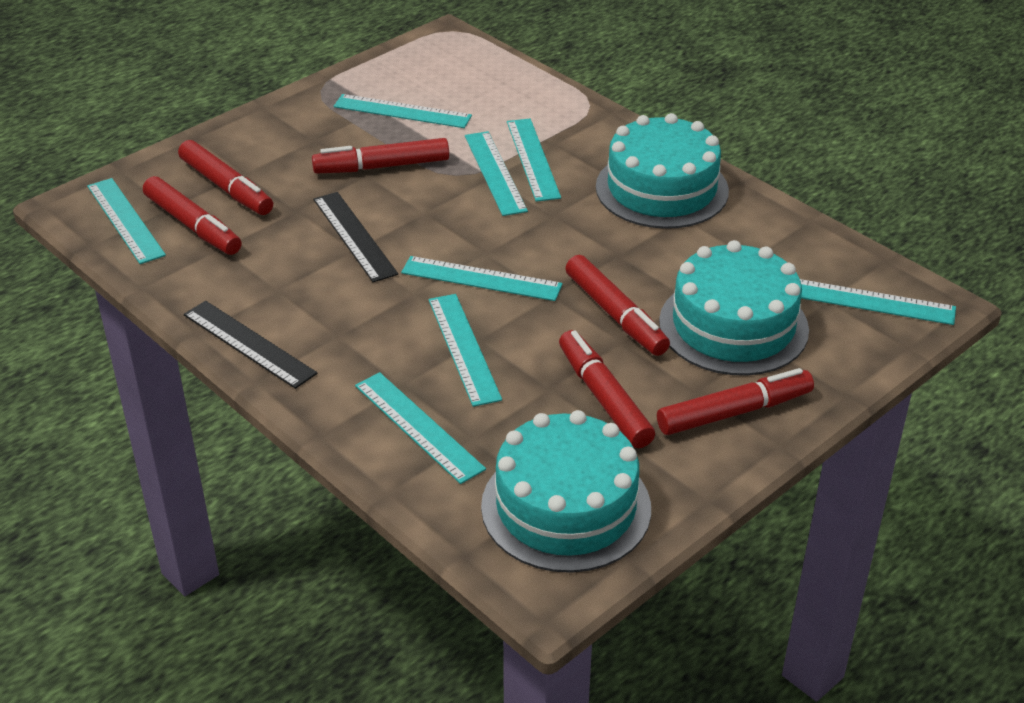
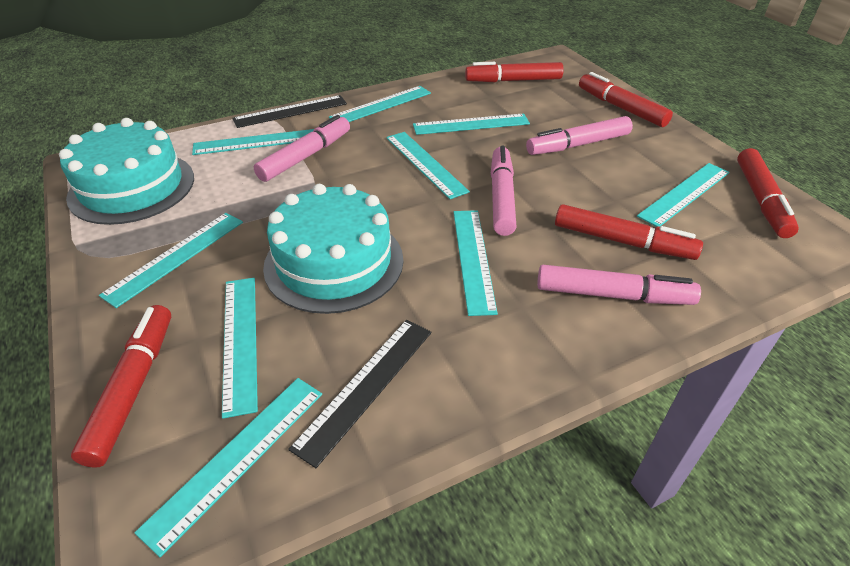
pink marker: none = 0 -> [254,115,350,182] [491,146,517,236] [526,116,633,155] [537,265,701,305] = 4
red marker: [143,176,242,255] [178,140,273,215] [312,138,449,174] [559,330,655,448] [565,255,670,356] [657,368,814,435] = 6 -> [71,305,171,468] [465,62,564,82] [555,204,703,260] [579,72,673,127] [737,148,799,238] = 5
turquoise cake: [481,410,651,573] [596,113,729,229] [659,240,809,376] = 3 -> [59,118,194,225] [263,184,403,314] = 2
turquoise ruler: [87,178,166,264] [334,94,472,128] [355,372,486,484] [401,256,563,301] [429,294,502,407] [465,131,528,216] [507,119,561,202] [800,279,956,325] = 8 -> [99,213,243,308] [134,378,322,557] [192,129,314,155] [222,278,258,419] [329,86,431,122] [386,132,470,199] [413,114,530,135] [453,210,498,316] [637,163,730,227] = 9

